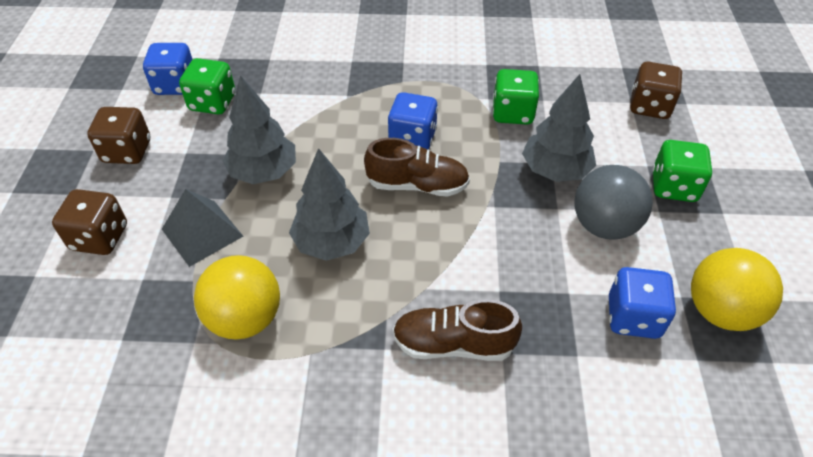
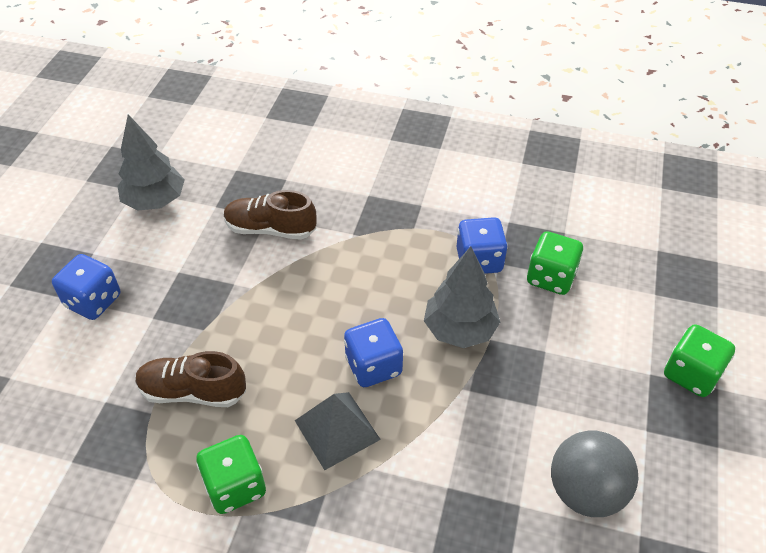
brown dice: [52,189,127,255] [87,107,150,164] [630,62,683,119] = 3 -> none = 0
grey tree: [222,75,296,184] [289,148,370,261] [522,74,596,182] = 3 -> [117,114,185,211] [424,246,500,348] = 2
yellow ball: [194,255,280,340] [691,248,783,331] = 2 -> none = 0

